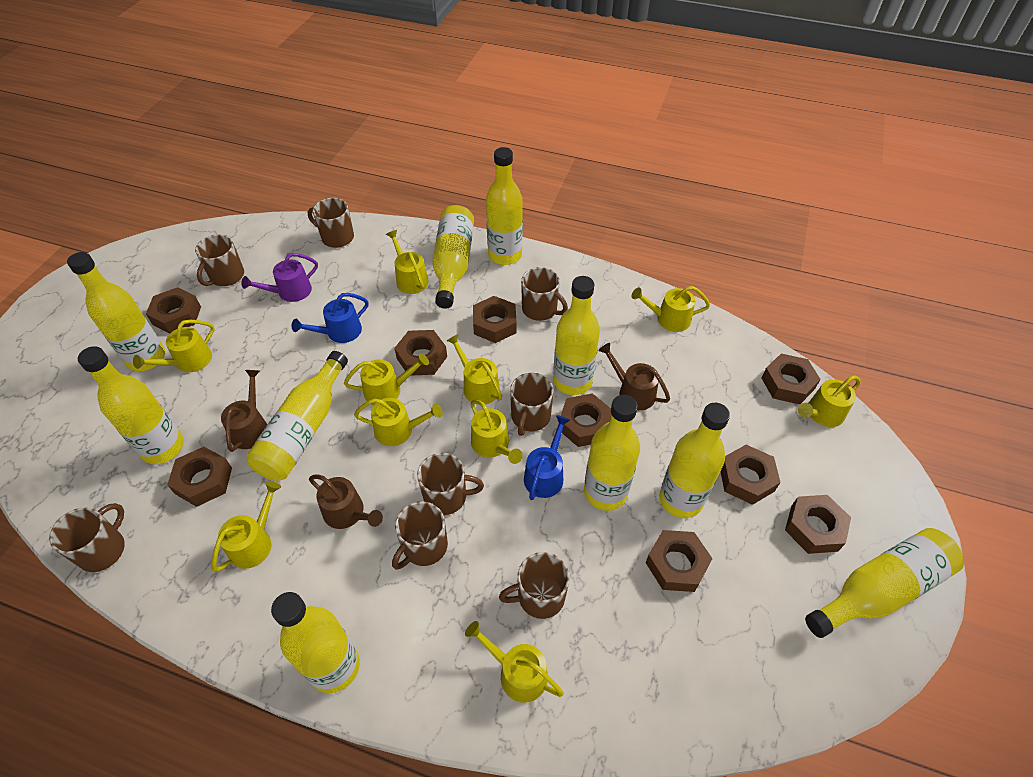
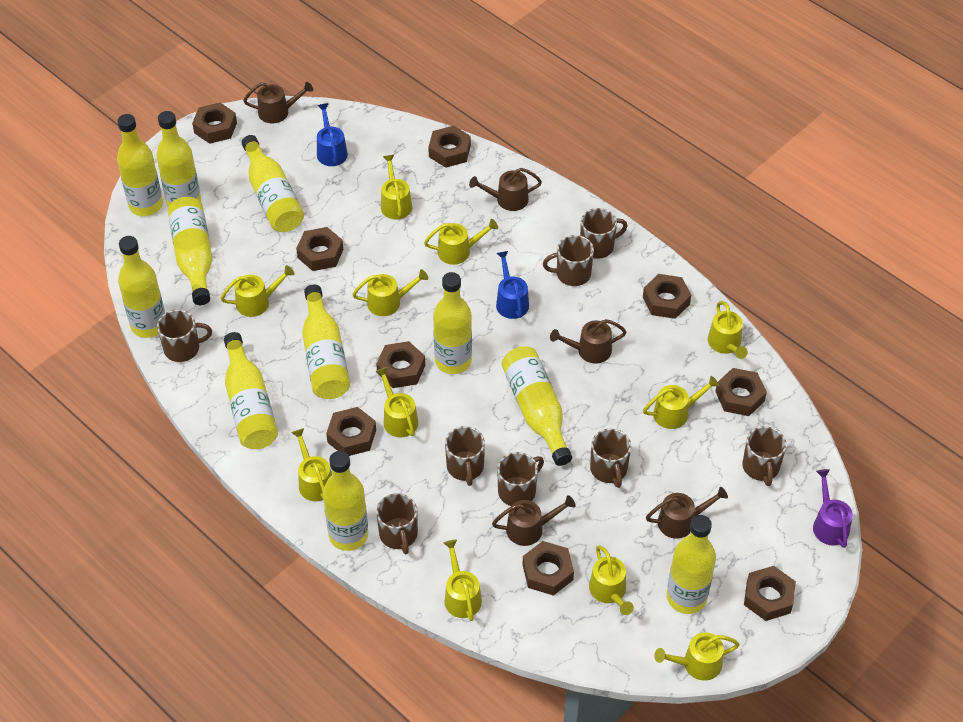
brown watering can: [221,370,267,452] [309,475,383,529] [599,343,670,410] = 3 -> [243,82,313,123] [469,168,542,211] [492,495,576,546] [550,319,626,364] [646,487,728,539] = 5
yellow bottle: [67,252,165,371] [78,346,184,464] [246,351,348,481] [271,592,360,693] [432,205,474,309] [486,147,523,265] [553,276,600,395] [584,395,640,511] [659,403,730,518] [805,528,964,638] = 10 -> [117,114,163,216] [118,236,165,338] [156,111,201,207] [168,197,212,305] [224,332,278,449] [242,135,304,232] [302,285,350,399] [323,451,368,551] [433,272,472,374] [502,346,572,466] [667,515,716,614] = 11
yellow watering can: [133,320,215,372] [211,481,281,572] [344,353,429,405] [354,398,443,446] [386,230,429,294] [446,334,502,405] [465,621,564,703] [470,400,523,464] [631,286,710,332] [798,375,861,427] = 10 -> [220,265,294,317] [291,428,332,501] [352,269,428,316] [375,367,418,438] [381,155,412,220] [424,219,498,265] [444,540,482,621] [589,545,634,615] [643,376,719,429] [654,632,740,681] [708,301,748,359] = 11

